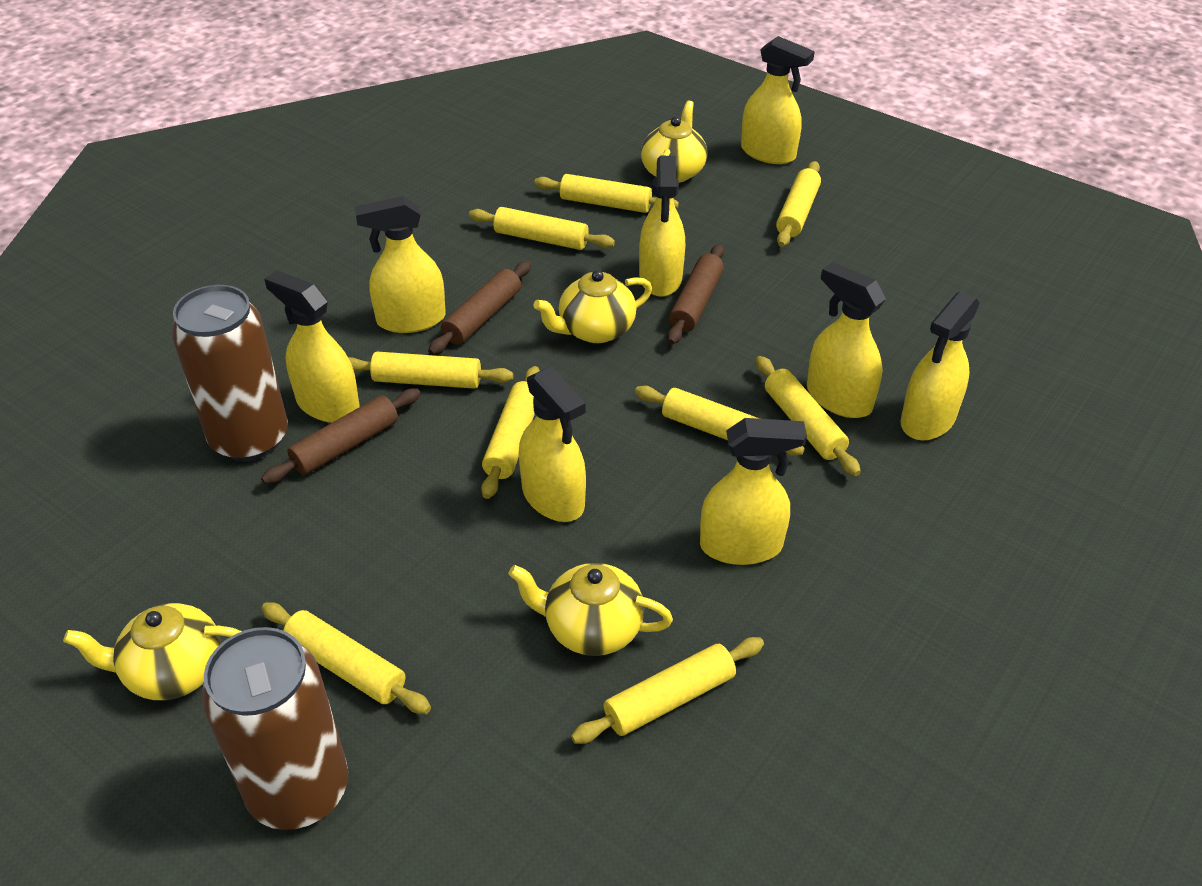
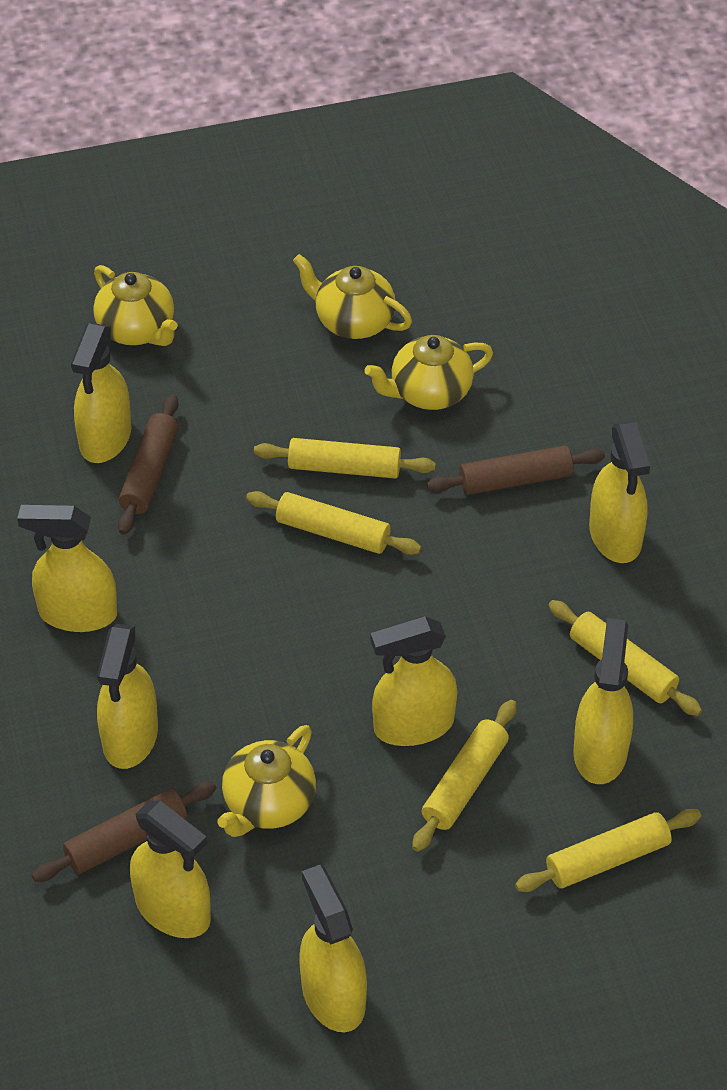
brown can: [171,285,288,462] [201,627,348,830] = 2 -> none = 0
yellow rolling pin: [261,602,431,714] [349,352,513,389] [469,207,615,250] [481,366,540,499] [534,174,679,213] [571,637,764,744] [635,386,805,456] [756,356,861,476] [776,161,821,247] = 9 -> [246,491,421,555] [254,438,436,479] [412,700,517,852] [515,809,701,892] [548,600,702,716] = 5

